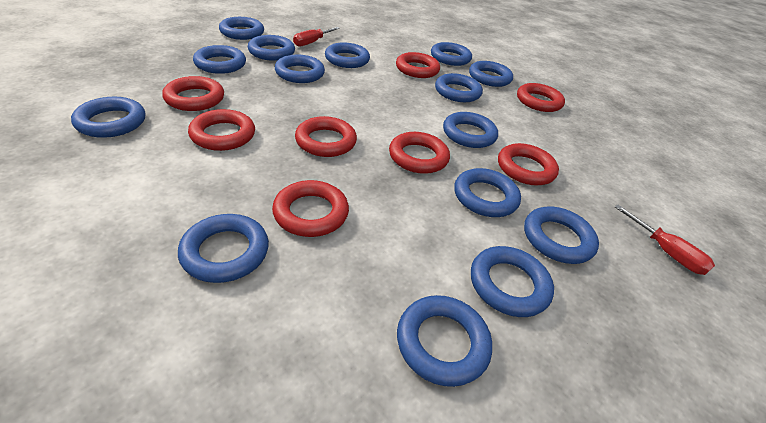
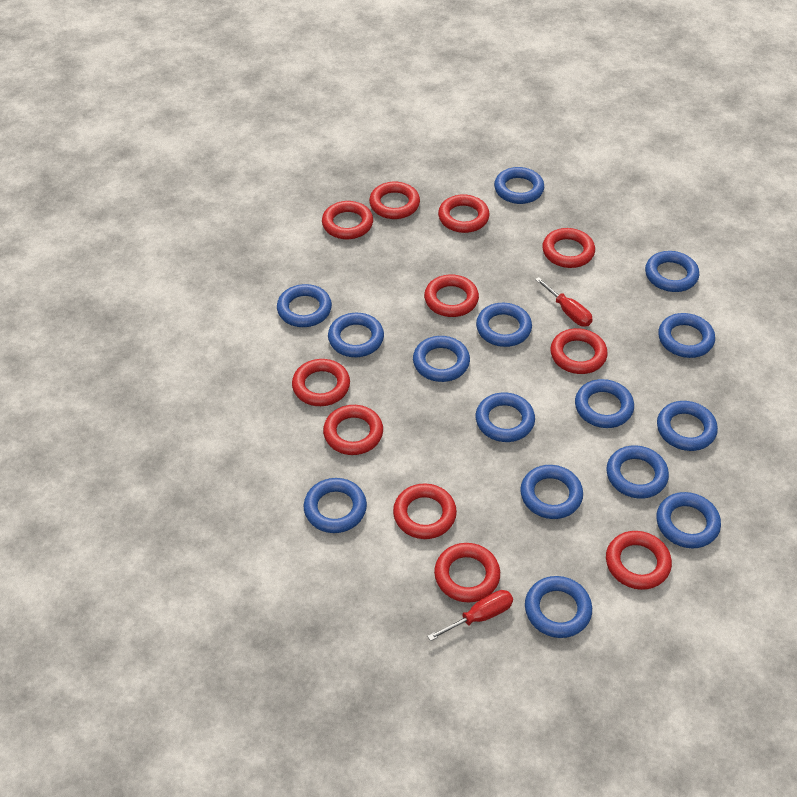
red ring: [162,76,224,111] [188,109,255,151] [272,180,349,237] [295,116,357,157] [389,132,450,174] [396,52,440,78] [498,143,559,185] [517,83,565,112] = 8 -> [292,359,350,406] [322,201,373,239] [323,405,383,455] [369,182,420,219] [393,483,457,539] [424,275,479,317] [434,543,500,602] [438,194,490,233] [542,228,595,268] [550,328,608,374] [606,531,672,590] = 11

